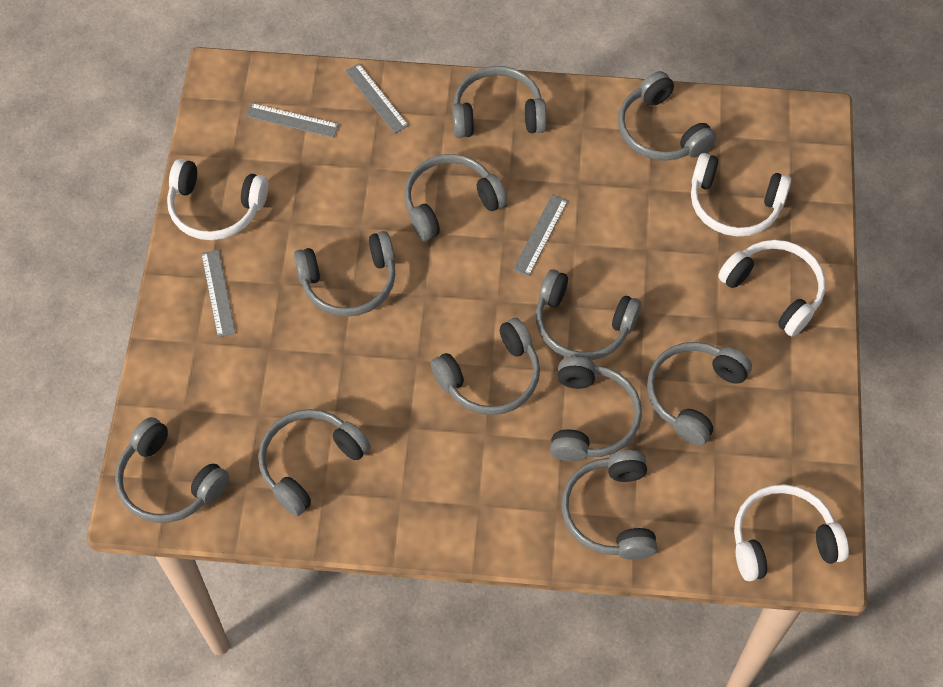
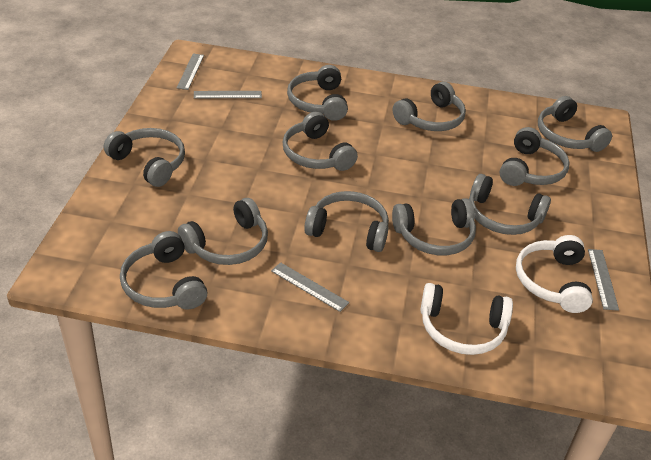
white headphones: [167,159,268,240] [691,153,791,236] [718,240,825,337] [734,484,849,581] = 4 -> [420,283,513,355] [516,235,593,313] = 2

